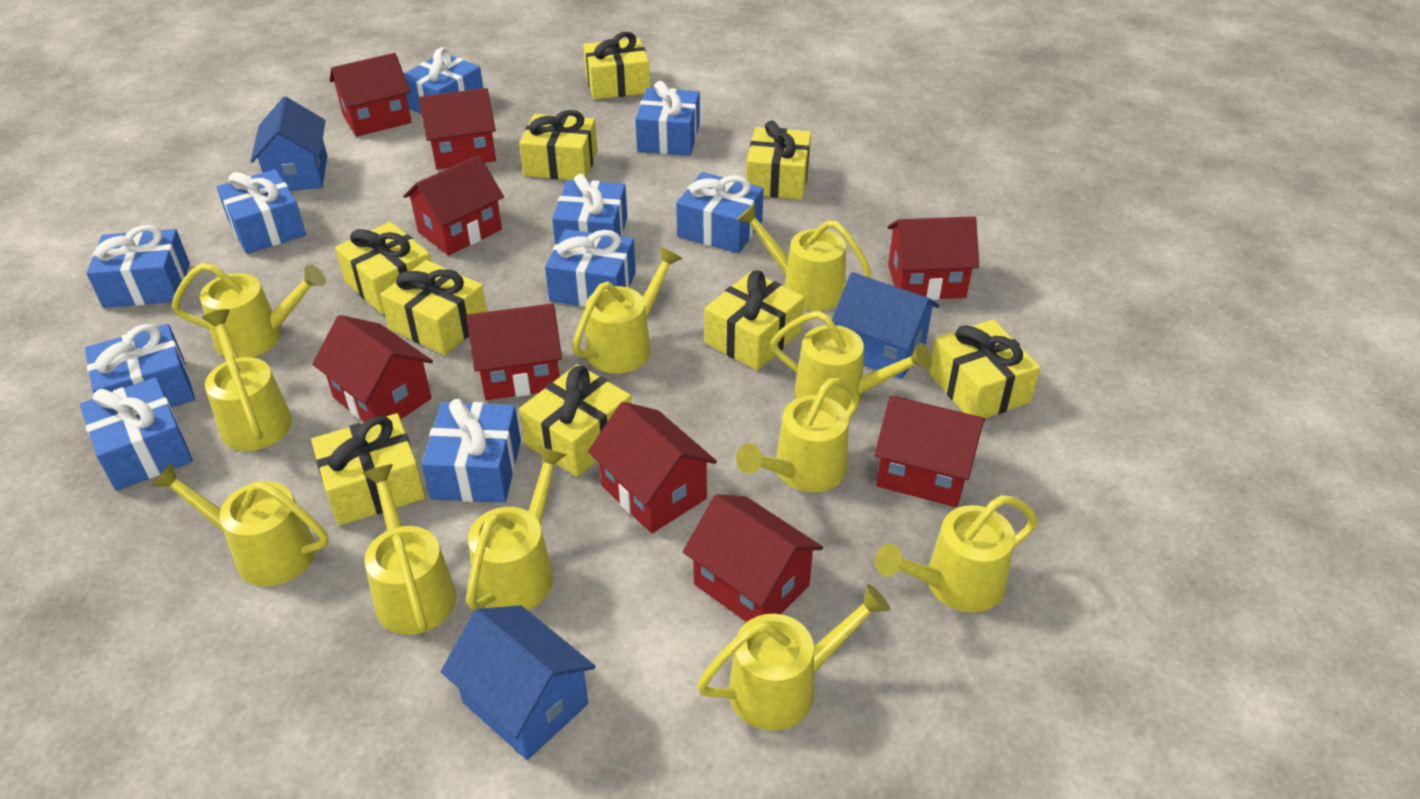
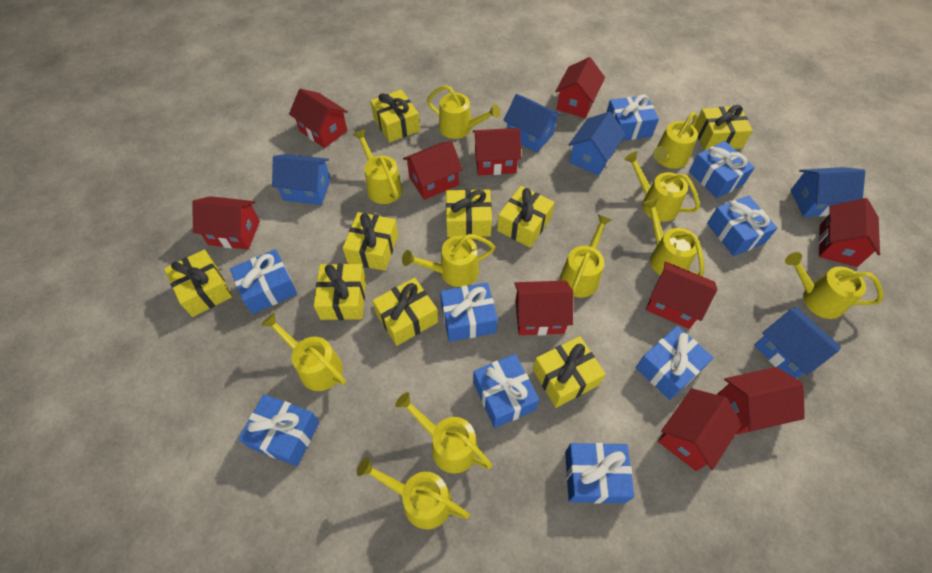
blue gift: [80,377,193,491] [85,324,195,407] [86,225,190,308] [216,169,306,254] [404,47,483,114] [421,399,521,503] [545,229,636,307] [552,174,627,244] [635,81,700,156] [676,172,764,253] = 10 -> [230,249,297,314] [238,394,319,466] [440,283,498,342] [473,354,539,428] [565,443,634,504] [606,94,659,141] [636,326,714,400] [689,141,755,198] [707,195,777,256] = 9
blue house: [251,97,327,191] [441,605,596,760] [832,272,939,379] = 3 -> [272,154,331,205] [503,94,561,152] [569,112,625,176] [754,307,841,379] [790,167,865,217] = 5
red house: [312,315,433,422] [329,53,412,137] [403,155,504,256] [419,88,496,169] [466,303,562,400] [588,402,717,533] [683,494,823,622] [874,396,985,507] [887,216,979,300] = 9 -> [193,196,260,250] [289,89,348,148] [403,141,463,200] [473,128,521,175] [514,281,573,336] [555,57,605,118] [646,262,718,329] [658,388,742,471] [717,367,805,435] [818,198,880,267] = 10

